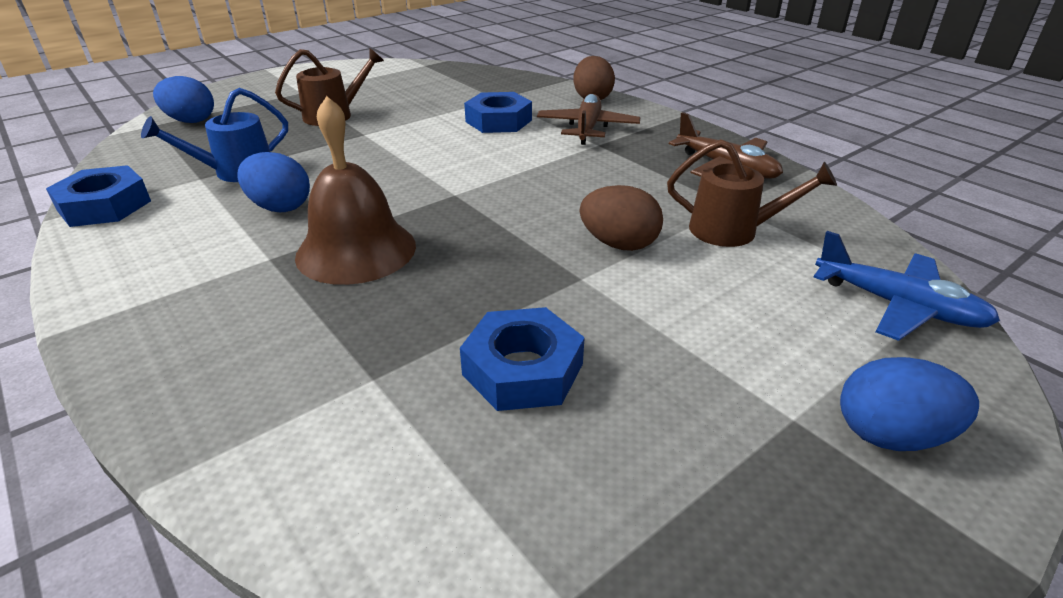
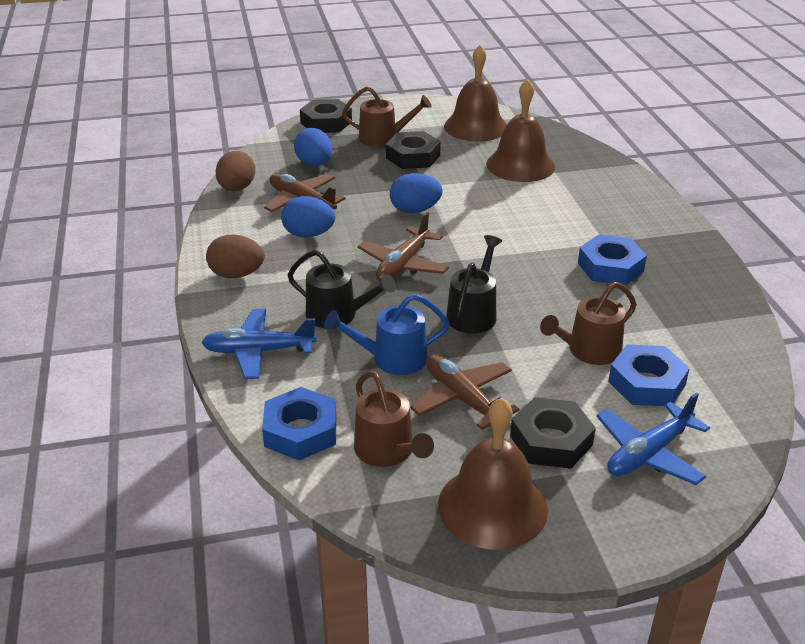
black nut: none = 0 -> [300,99,352,133] [386,131,441,169] [510,397,596,469] = 3
black watering can: none = 0 -> [288,250,396,328] [446,235,502,334] = 2
blue plane: [814,231,1000,341] = 1 -> [201,309,317,379] [596,392,710,485] = 2
brown bell: [295,96,416,285] = 1 -> [438,398,548,550] [444,45,507,142] [486,79,555,182] = 3
brown plane: [537,94,640,145] [669,112,783,179] = 2 -> [264,174,345,212] [357,212,449,282] [410,354,520,430] = 3
brown watering can: [275,48,384,126] [667,139,837,247] = 2 -> [342,86,432,147] [354,371,434,467] [540,282,637,365] = 3

